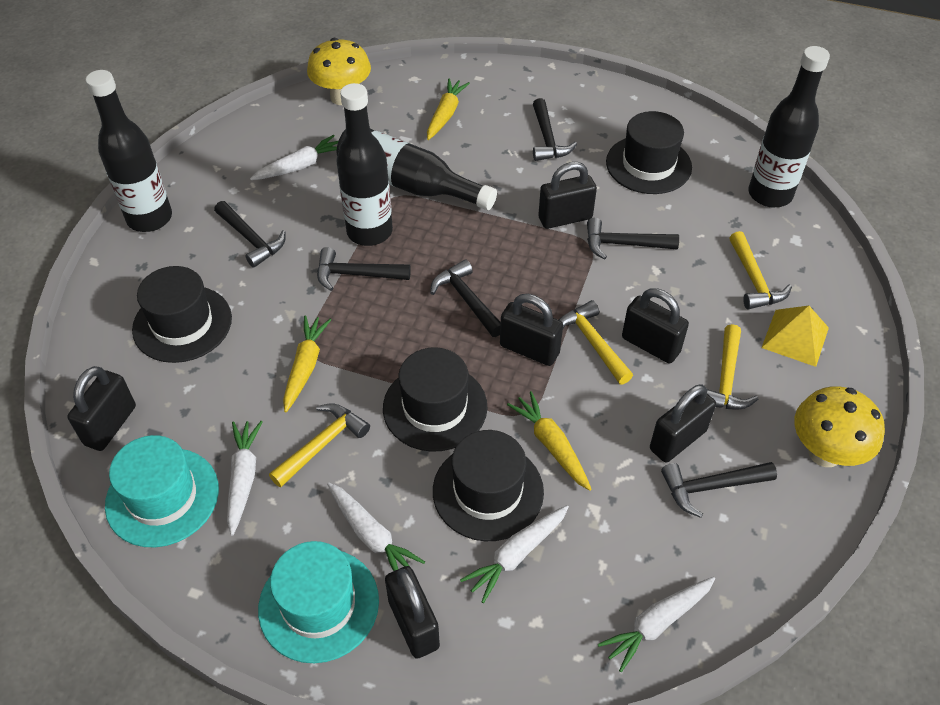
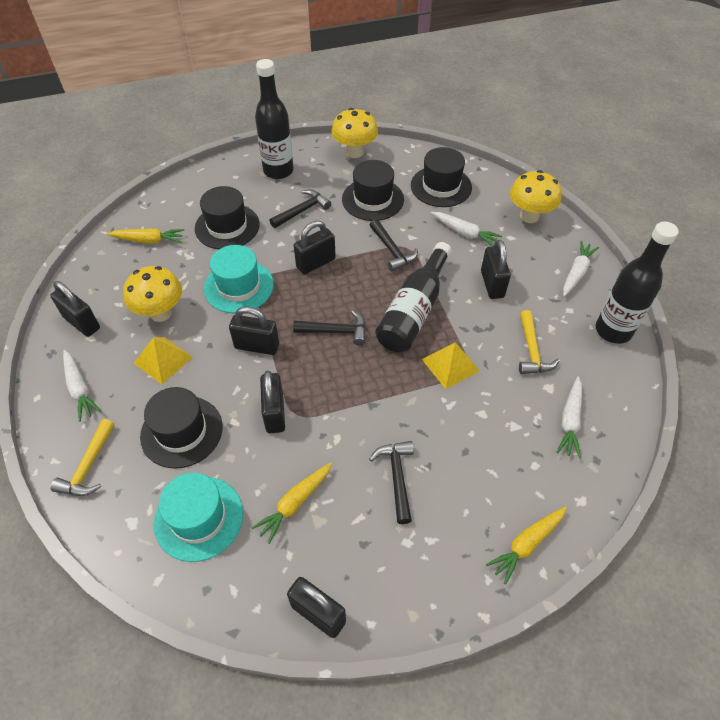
black bottle: [86,70,172,232] [336,83,393,246] [337,129,497,210] [748,46,830,207] = 4 -> [255,59,294,179] [375,242,452,352] [596,222,679,344] = 3
black hammer: [214,201,286,268] [317,247,411,291] [430,260,501,337] [533,98,577,161] [587,218,679,260] [661,462,777,518] = 6 -> [269,190,331,228] [293,311,366,346] [369,441,414,524] [370,219,418,272] = 4
white carrot: [227,421,262,535] [250,135,338,180] [327,483,425,571] [460,505,569,603] [598,577,715,672] = 5 -> [63,350,102,422] [431,212,502,247] [557,377,582,459] [563,241,599,297] = 4
yellow hammer: [269,404,370,487] [559,300,633,385] [707,324,758,410] [730,231,792,309] = 4 -> [50,419,115,496] [519,310,560,374] = 2
yellow mushroom: [307,38,371,105] [794,386,885,467] = 2 -> [123,266,182,322] [332,108,378,158] [510,170,562,223] = 3
yellow pyramid: [761,306,829,367] = 1 -> [134,337,193,384] [422,342,480,389] = 2

